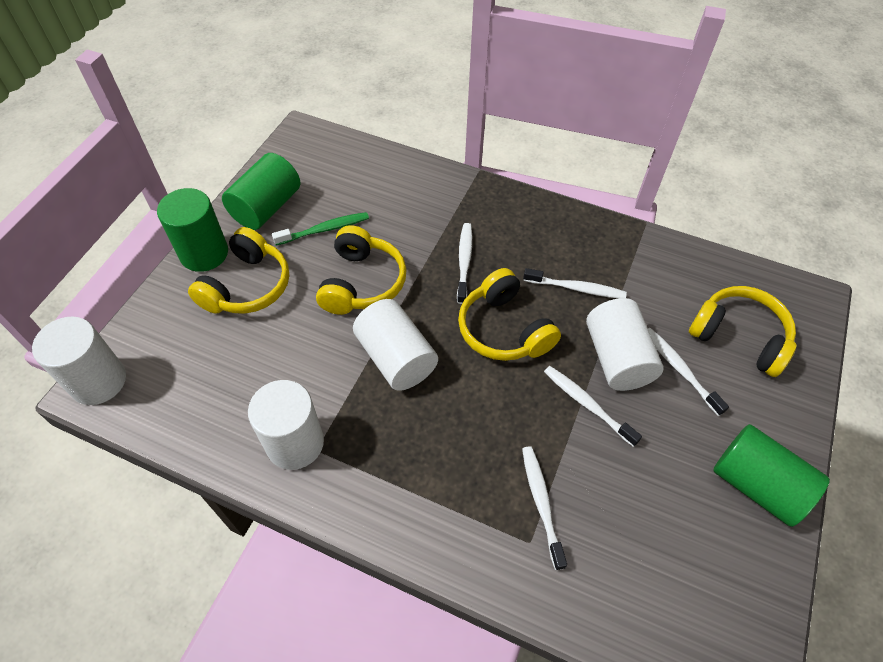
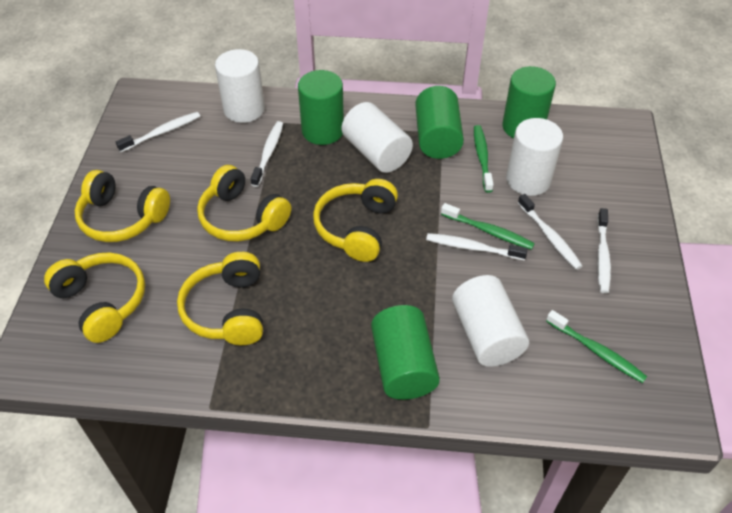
green cylinder: [157,188,228,272] [222,153,300,230] [713,424,830,527] = 3 -> [298,70,344,145] [371,305,440,400] [415,86,464,159] [502,66,556,138] = 4
green toothbrush: [272,212,369,245] = 1 -> [441,203,535,250] [474,125,494,193] [546,310,647,383] = 3
yellow headphones: [188,227,289,314] [316,225,407,315] [458,268,561,361] [689,286,797,377] = 4 -> [44,252,145,343] [75,170,170,242] [177,252,263,345] [197,165,291,241] [313,179,398,262] = 5

